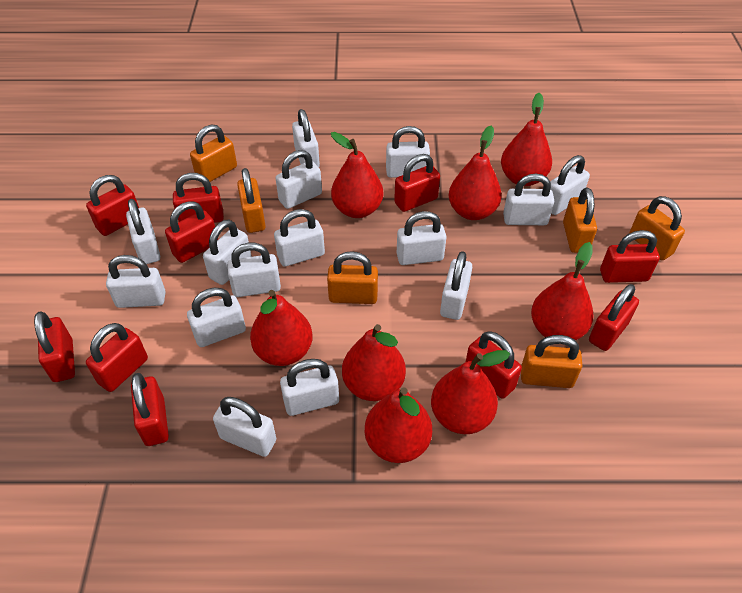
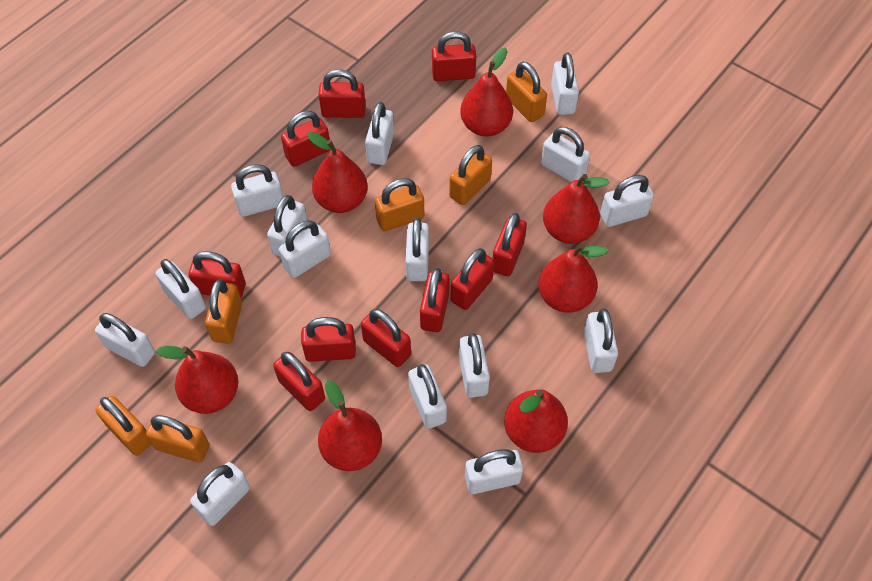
red pear: [250,290,313,366] [331,132,383,218] [342,324,406,401] [364,387,432,463] [431,350,510,434] [448,126,502,220] [501,93,552,186] [531,242,594,340] = 8 -> [156,346,238,414] [307,132,368,213] [318,380,382,471] [460,48,513,137] [504,389,568,453] [538,244,608,313] [543,174,610,244] = 7

